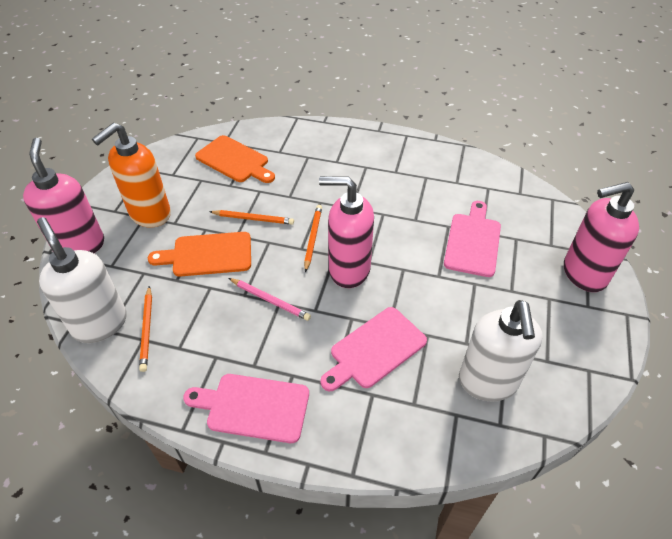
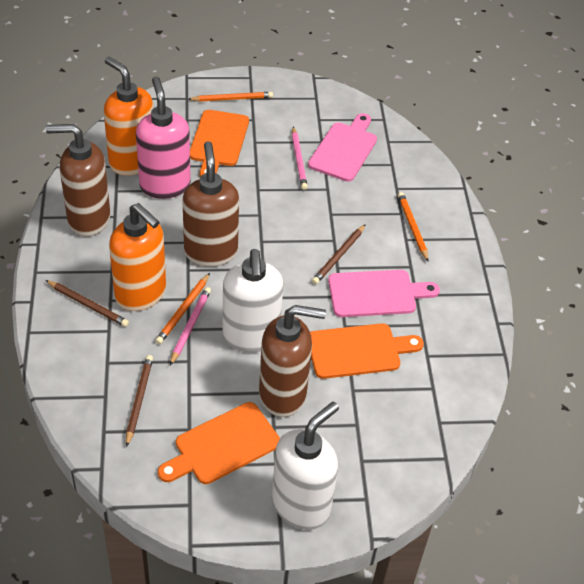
brown pencil: none = 0 -> [45,280,129,327] [126,355,153,447] [312,224,366,284] = 3
brown soap dispenser: none = 0 -> [46,124,110,236] [182,141,239,267] [259,305,326,417] = 3
orange cutting board: [148,232,251,277] [195,135,275,183] = 2 -> [158,402,280,484] [190,110,249,177] [310,323,424,379] = 3
orange soap dispenser: [92,123,171,228] = 1 -> [104,57,153,176] [109,203,166,311] = 2
pink cutting board: [183,374,309,443] [320,307,427,391] [444,201,501,277] = 3 -> [308,113,377,182] [328,270,440,317] = 2
pink pencil: [229,278,311,321] = 1 -> [170,287,211,365] [292,127,308,190] = 2
pink soap dispenser: [23,138,104,253] [319,176,374,288] [564,182,639,292] = 3 -> [136,76,191,199] = 1

